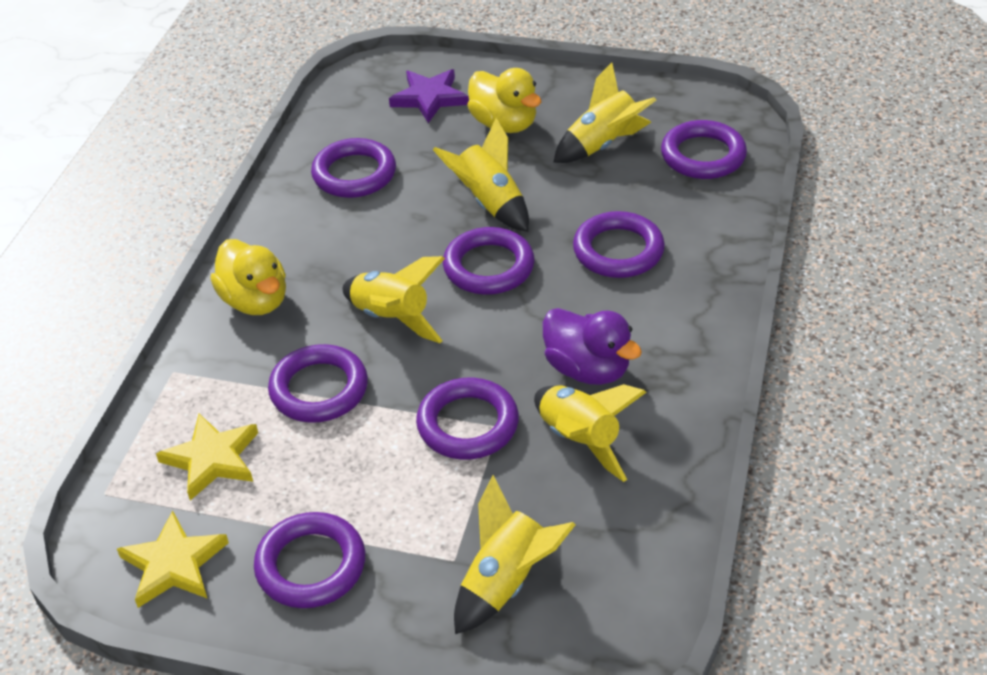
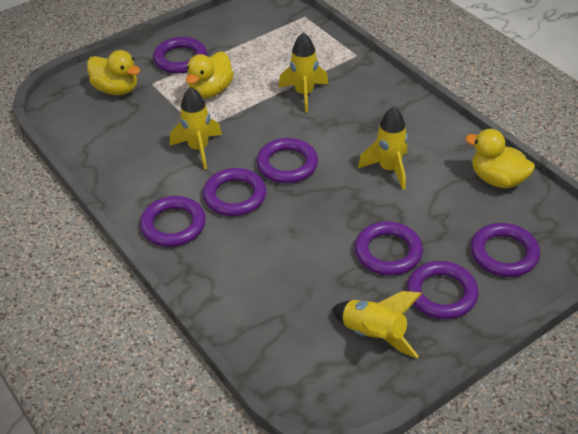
purple duck: [543,308,642,385] = 1 -> none = 0
purple star: [389,69,469,123] = 1 -> none = 0
yellow duck: [211,239,286,315] [467,68,541,133] = 2 -> [87,50,141,95] [186,52,234,98] [465,129,535,188] = 3
yellow rocket: [342,256,445,343] [433,118,529,232] [454,475,575,634] [534,384,647,482] [553,62,656,163] = 5 -> [170,87,222,169] [279,32,329,113] [332,291,422,358] [358,107,408,190] = 4
yellow star: [117,511,229,608] [156,414,258,500] = 2 -> none = 0

